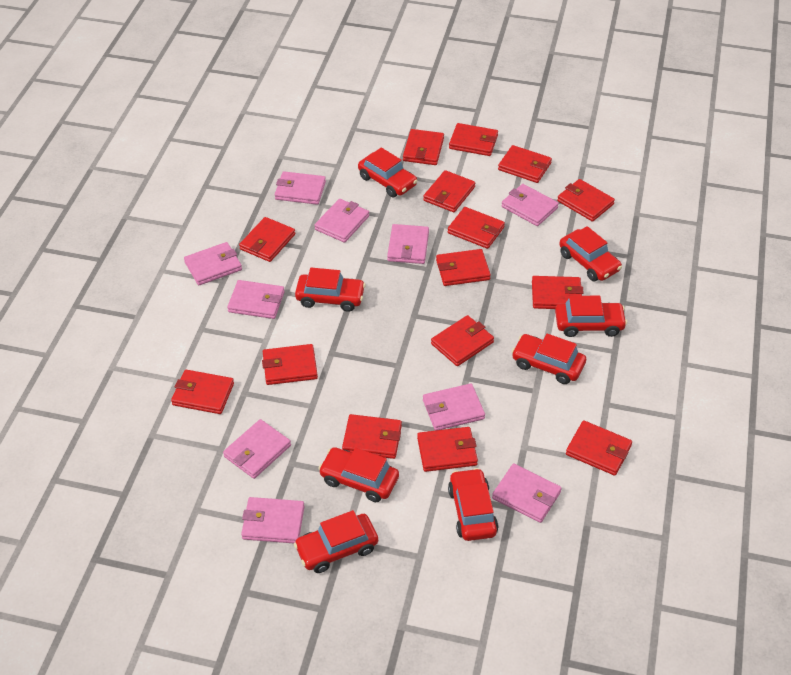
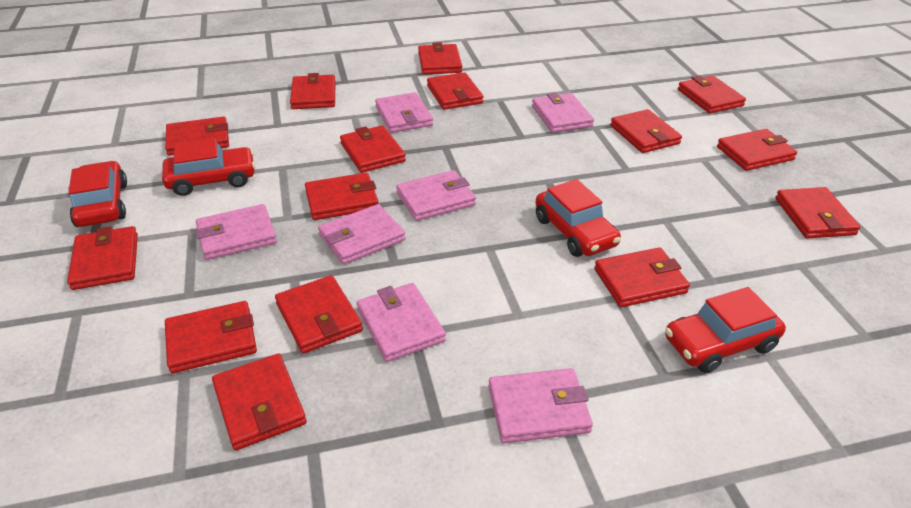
pink wallet: [184,242,242,285] [223,419,291,479] [227,280,285,319] [241,497,305,543] [275,171,326,205] [314,199,369,243] [387,224,429,264] [423,383,485,431] [492,464,562,523] [501,184,559,226] = 10 -> [195,204,277,260] [318,204,405,264] [357,283,446,362] [375,92,433,133] [396,170,476,221] [488,368,593,443] [532,92,594,133] = 7
red car: [294,510,378,573] [295,268,366,312] [318,447,399,502] [358,148,418,197] [448,468,498,541] [512,334,586,384] [555,296,627,337] [559,226,622,281] = 8 -> [68,161,127,227] [162,138,255,196] [535,179,621,257] [665,287,786,373] = 4

